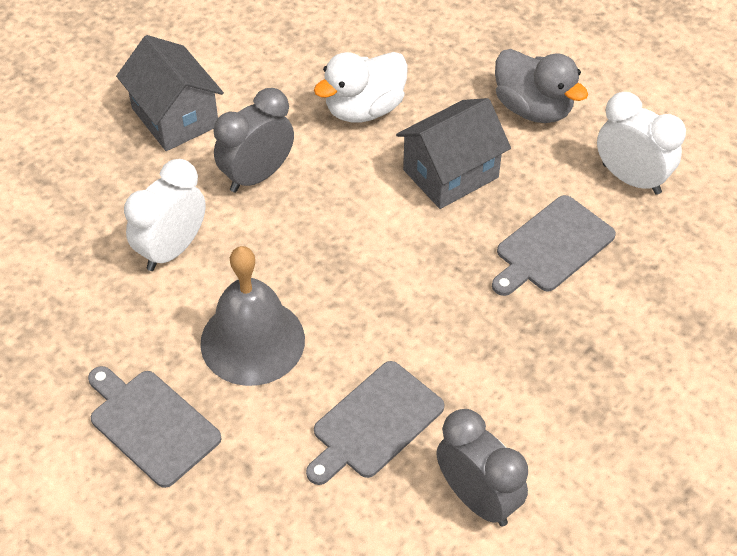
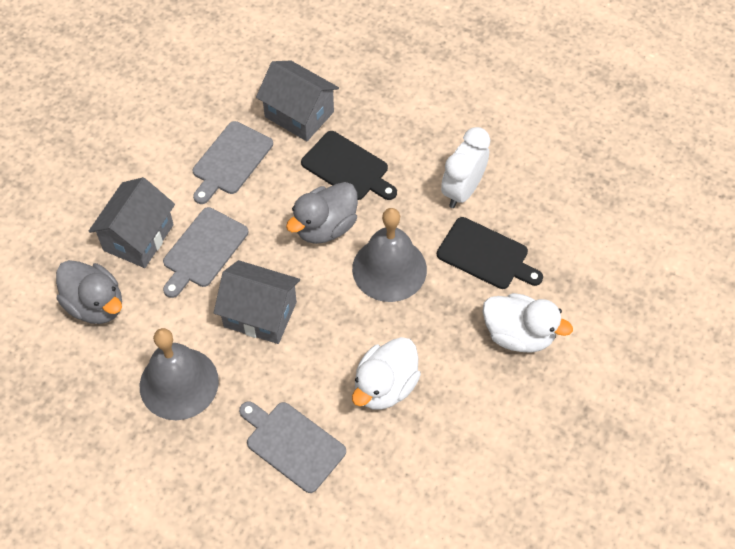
black cutting board: none = 0 -> [301,131,397,200] [437,217,543,289] = 2
grey bell: [200,246,305,386] = 1 -> [140,328,219,420] [352,208,427,302] = 2
grey clock: [213,88,294,192] [436,409,528,526] = 2 -> none = 0
grey duck: [495,49,588,123] = 1 -> [56,260,122,324] [286,182,358,244] = 2
grey house: [116,35,224,151] [396,98,511,209] = 2 -> [88,177,175,268] [214,260,300,344] [256,60,339,141] = 3
white clock: [124,159,206,271] [597,92,686,195] = 2 -> [441,127,490,208] = 1
white duck: [314,52,408,123] = 1 -> [352,337,421,410] [482,293,573,353] = 2

